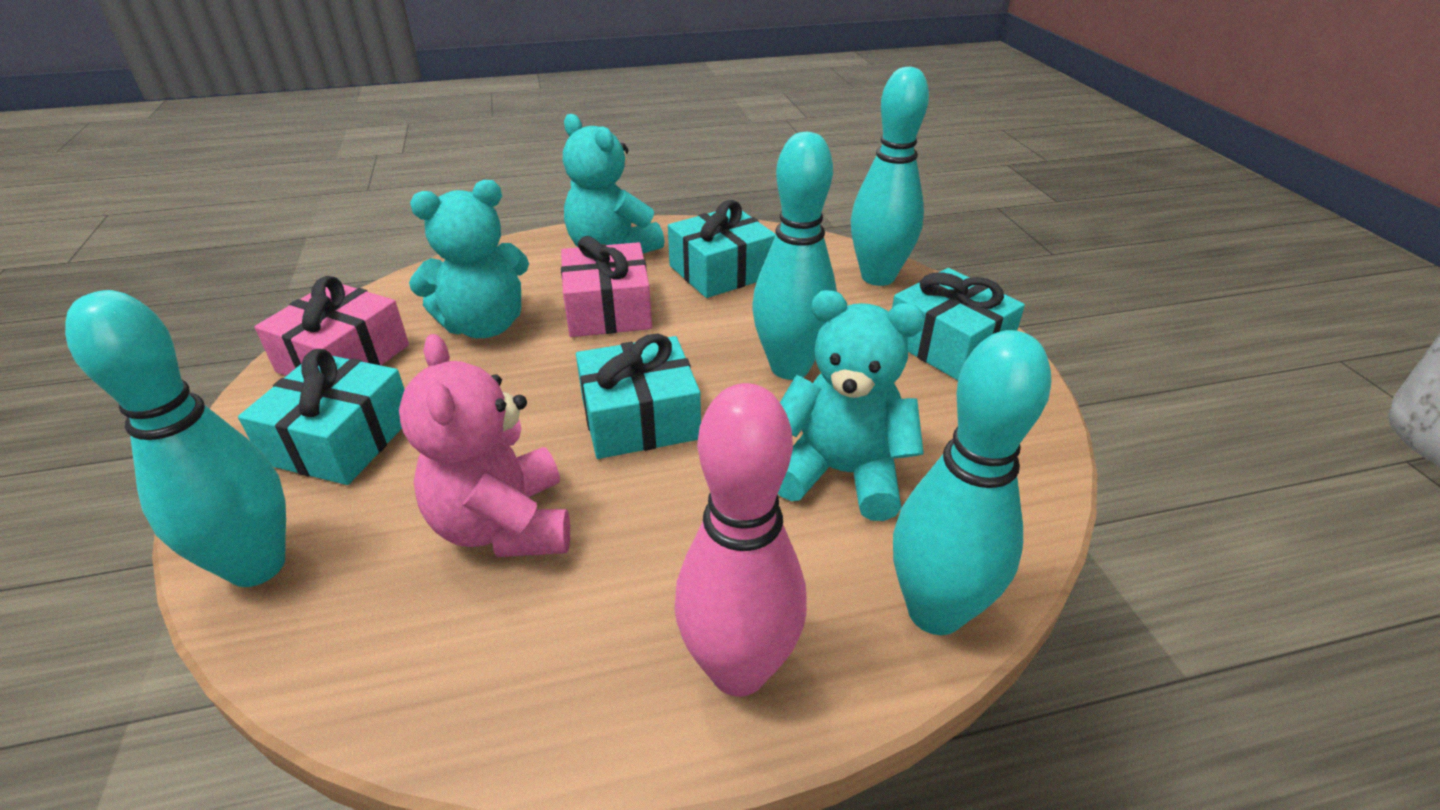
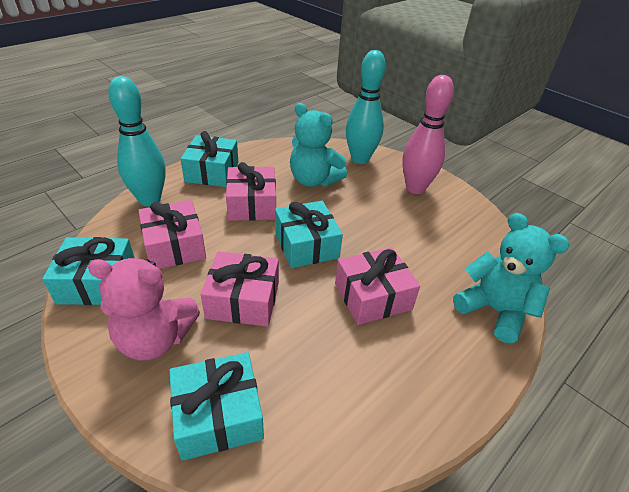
pink gift: [255,276,409,376] [561,236,652,337] = 2 -> [138,200,206,269] [201,251,279,327] [226,162,276,221] [335,247,420,325] = 4
turquoise bowling pin: [65,290,286,587] [752,132,837,380] [851,66,929,286] [893,330,1051,635] = 4 -> [108,76,166,206] [346,50,386,164] = 2
turquoise teddy bear: [409,180,529,338] [563,114,665,253] [778,290,925,521] = 3 -> [290,103,347,187] [453,213,570,343] = 2

